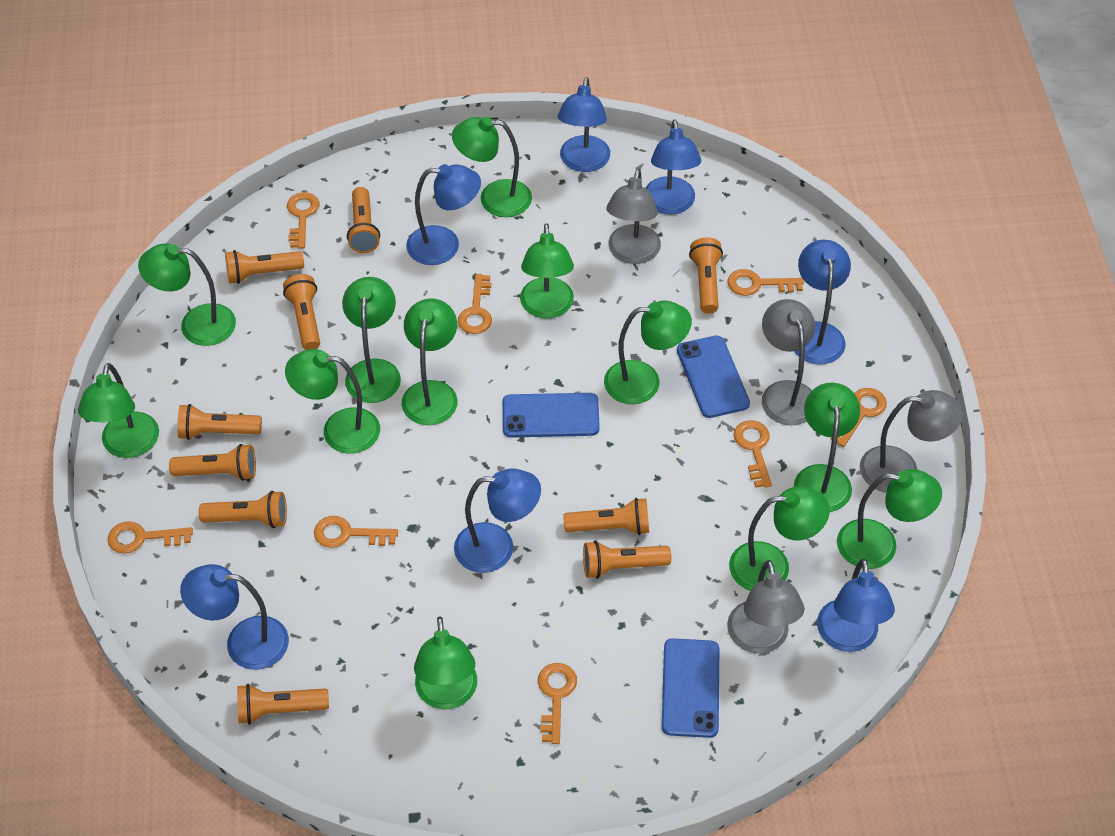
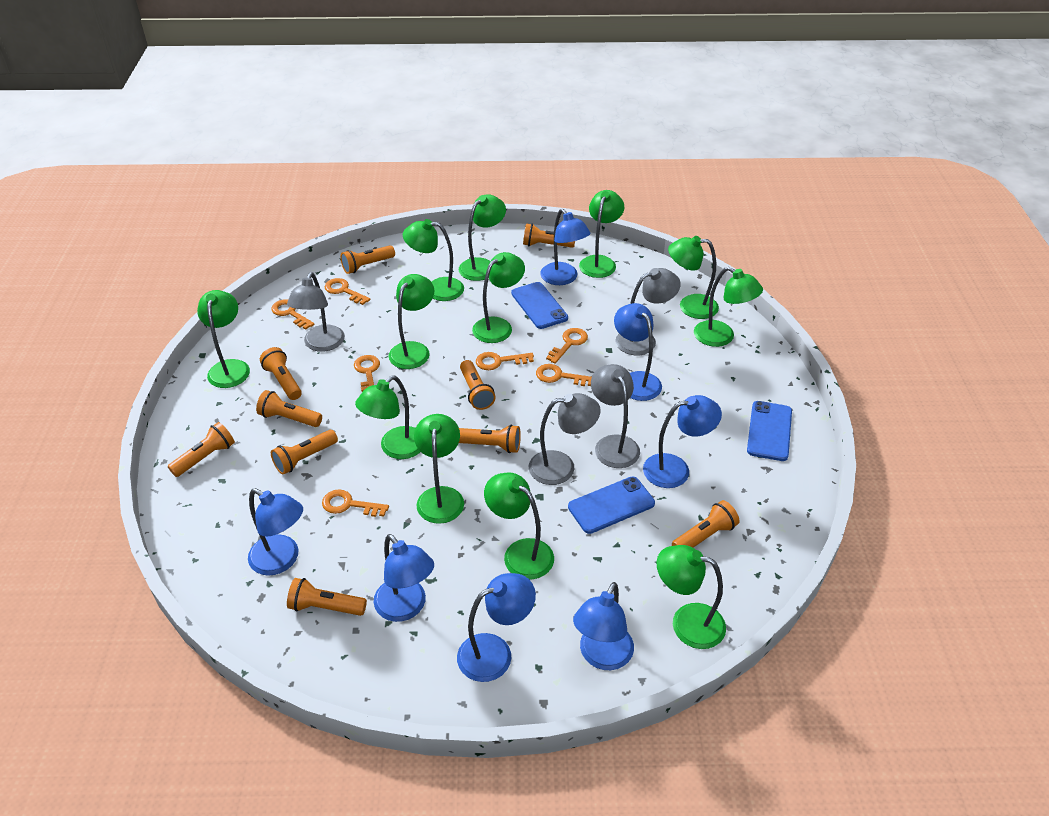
orange key: [107,521,193,554] [287,192,319,249] [314,516,398,548] [458,274,492,334] [538,663,577,744] [727,269,804,296] [734,420,772,488] [831,388,887,447] = 8 -> [271,299,315,330] [322,489,389,517] [325,278,371,305] [354,355,380,392] [476,352,534,370] [536,364,592,386] [546,328,588,364] = 7

